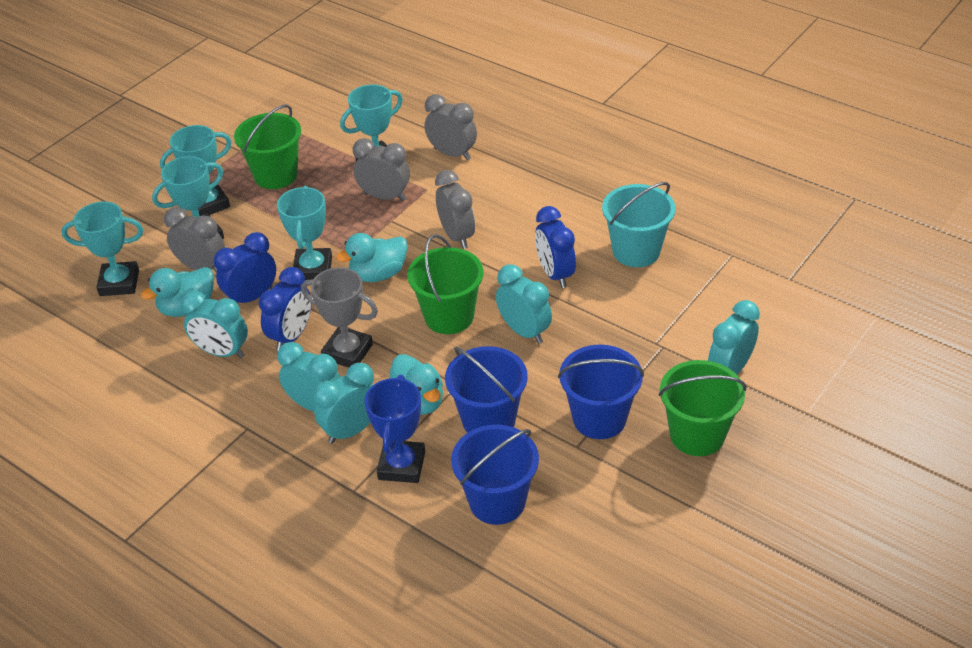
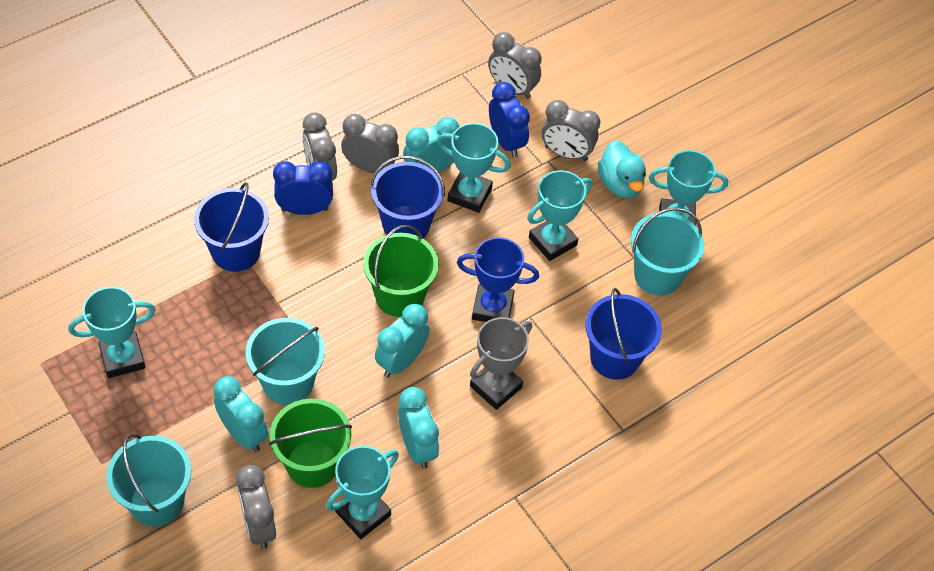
blue clock: [214,232,276,304] [259,267,311,351] [535,206,576,288] = 3 -> [273,161,333,215] [489,82,530,158] = 2
green bucket: [234,105,301,189] [407,234,484,334] [659,360,746,456] = 3 -> [269,398,352,488] [363,225,439,317] = 2
grey clock: [164,207,225,273] [353,138,410,201] [424,94,477,160] [435,170,475,249] = 4 -> [236,465,276,549] [302,112,337,181] [341,114,399,173] [488,32,542,99] [541,100,600,161] = 5
turquoise bucket: [602,182,676,267] = 1 -> [106,434,191,526] [246,318,325,405] [631,207,704,295] = 3
turquoise clock: [181,290,248,358] [277,342,340,412] [313,363,374,444] [496,264,552,344] [708,300,760,375] = 5 -> [214,376,268,452] [375,304,430,377] [398,387,439,469] [403,117,459,173] = 4
turquoise duck: [141,267,214,317] [336,233,408,282] [389,354,443,415] = 3 -> [598,140,646,198] = 1

